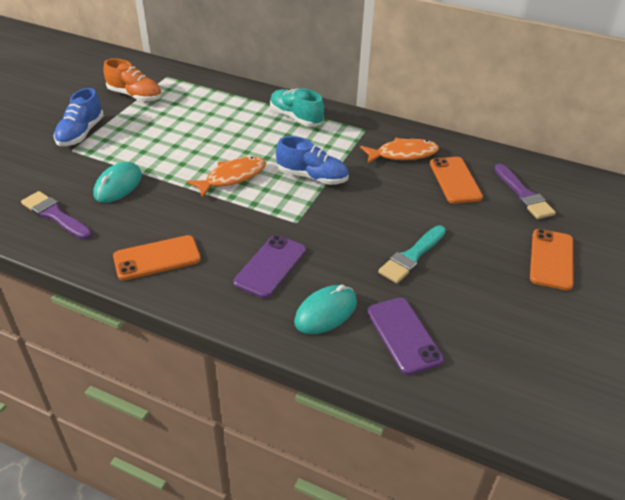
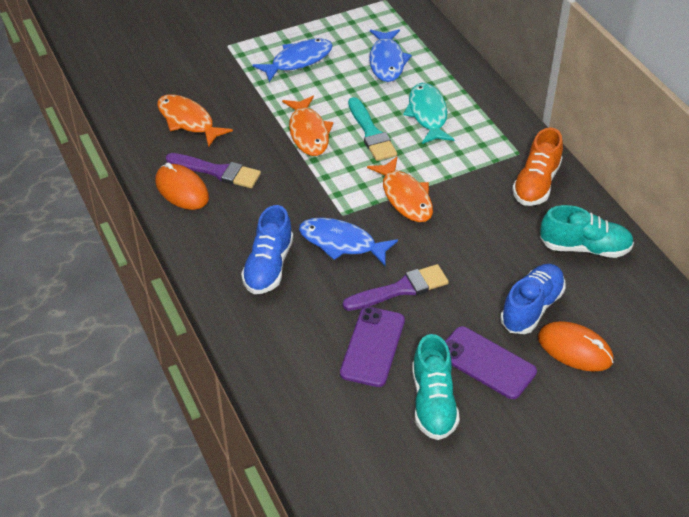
blue fish: none = 0 -> [252,38,333,82] [299,218,398,266] [369,29,412,82] = 3
orange fish: [186,156,266,198] [360,138,439,163] = 2 -> [157,94,233,147] [282,96,334,156] [367,157,433,222] = 3
orange mouse: none = 0 -> [155,163,209,210] [538,321,614,372] = 2
orange phone: [113,235,201,280] [430,157,483,204] [530,229,573,290] = 3 -> none = 0
turquoise fish: none = 0 -> [403,83,455,144] = 1
turquoise mouse: [93,162,142,203] [294,285,357,334] = 2 -> none = 0
turquoise shoe: [270,89,324,127] = 1 -> [412,334,460,440] [540,205,634,258] = 2

